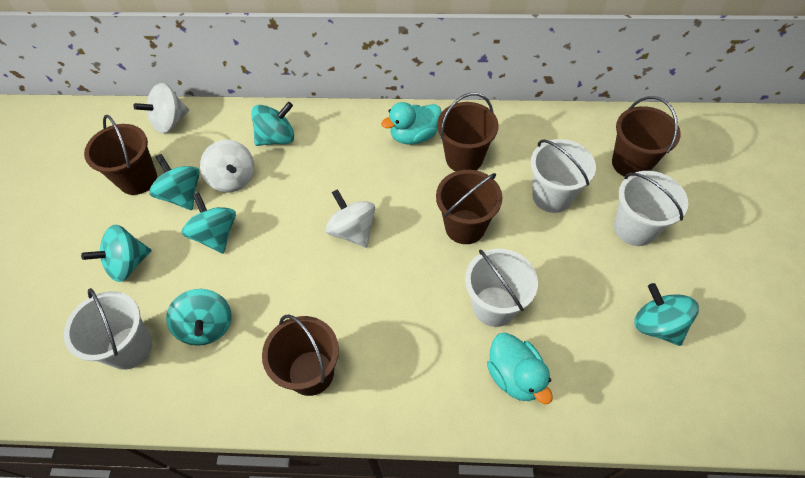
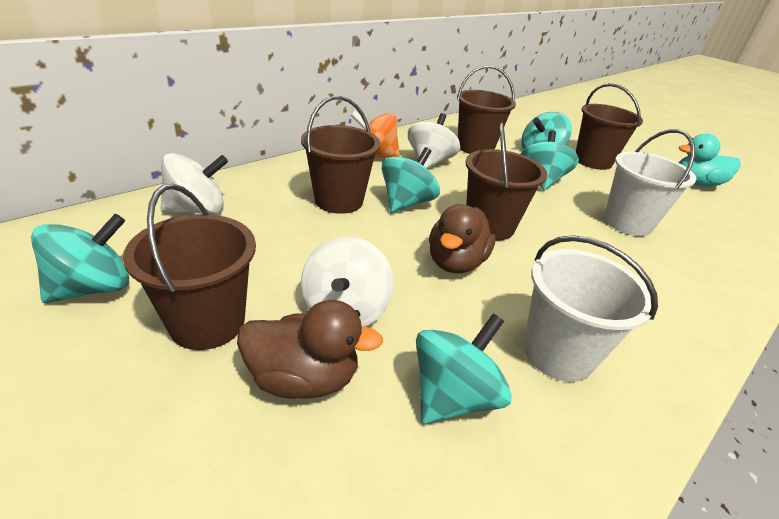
brown duck: none = 0 -> [237,300,383,399] [429,204,496,273] = 2
orange spinning top: none = 0 -> [350,111,400,158] = 1
turquoise duck: [381,102,442,145] [487,333,553,404] = 2 -> [679,134,741,187] = 1
turquoise spinning top: [81,225,152,282] [149,154,200,210] [166,289,232,346] [182,192,236,254] [251,102,294,146] [634,283,699,346] = 6 -> [31,214,129,303] [382,147,440,212] [416,314,512,424] [521,112,572,150] [521,130,579,190] = 5
white bucket: [64,288,152,370] [465,249,538,327] [530,139,596,213] [614,171,688,246] = 4 -> [524,235,658,382] [604,129,697,236] = 2

